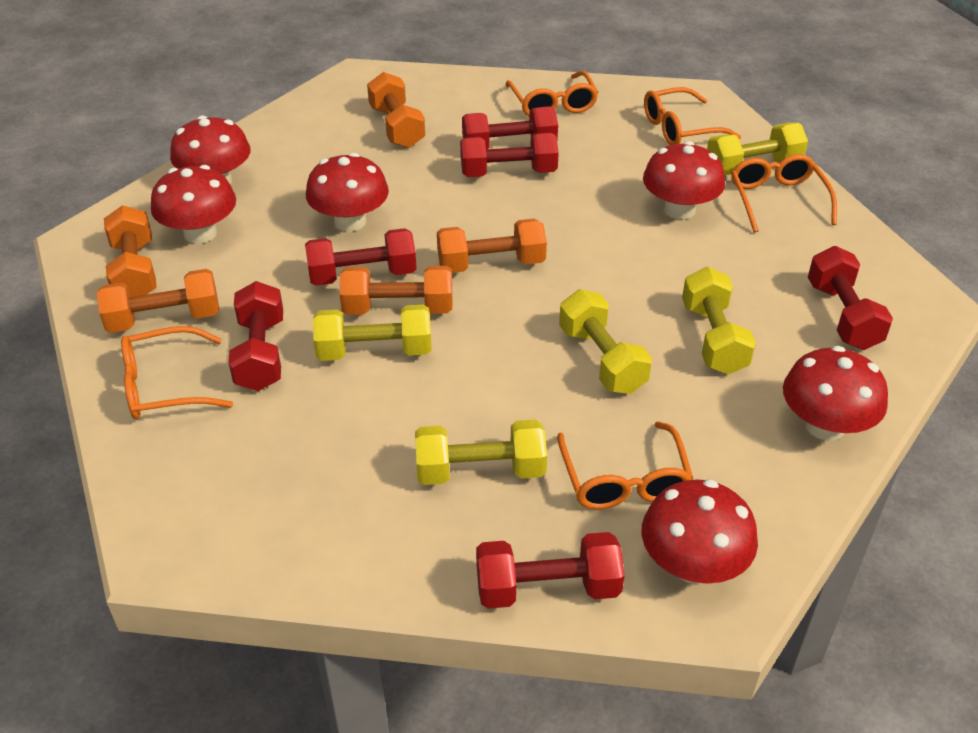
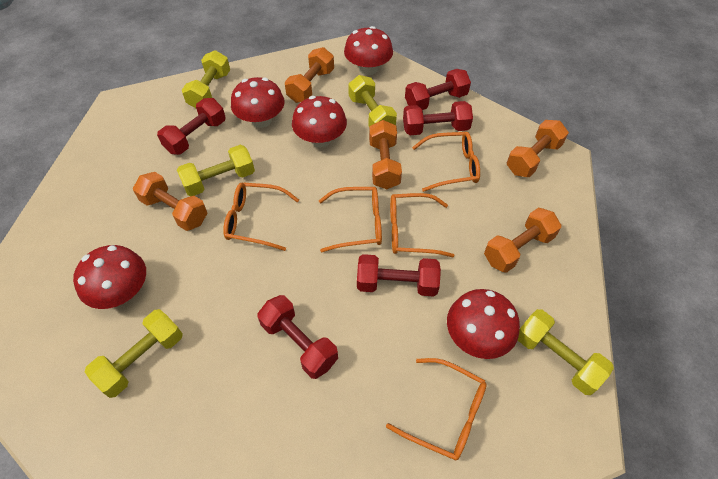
red dumbbell: [229,281,283,391] [305,228,417,286] [460,133,559,177] [462,107,558,149] [476,532,625,609] [808,246,893,350] = 6 -> [157,98,226,155] [257,295,338,379] [357,254,441,296] [403,101,473,135] [405,69,471,110] = 5
red mushroom: [151,165,236,244] [170,115,251,185] [306,153,389,232] [642,479,758,584] [643,141,725,219] [783,346,888,440] = 6 -> [73,245,146,309] [231,77,285,128] [292,96,347,148] [344,26,393,75] [447,289,520,359] = 5

